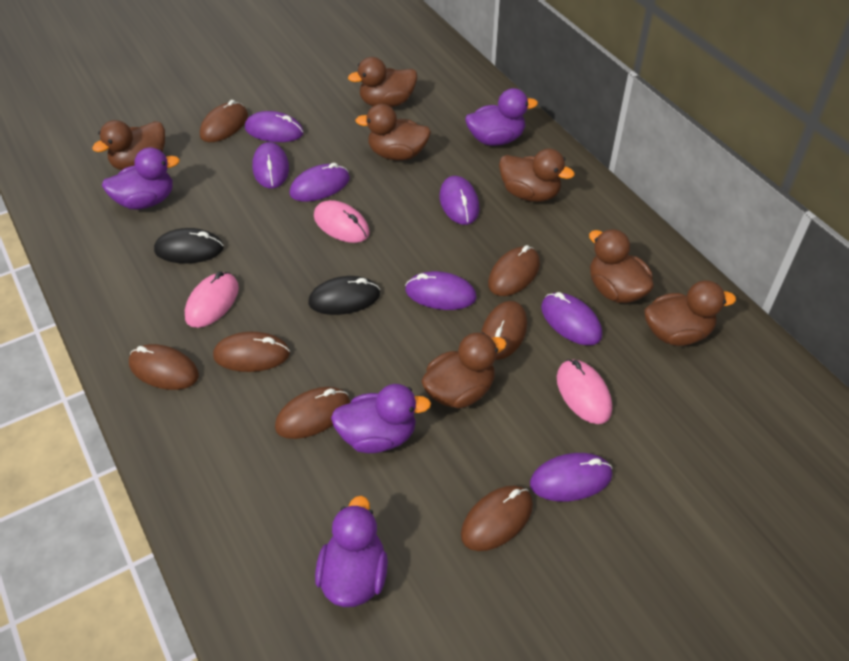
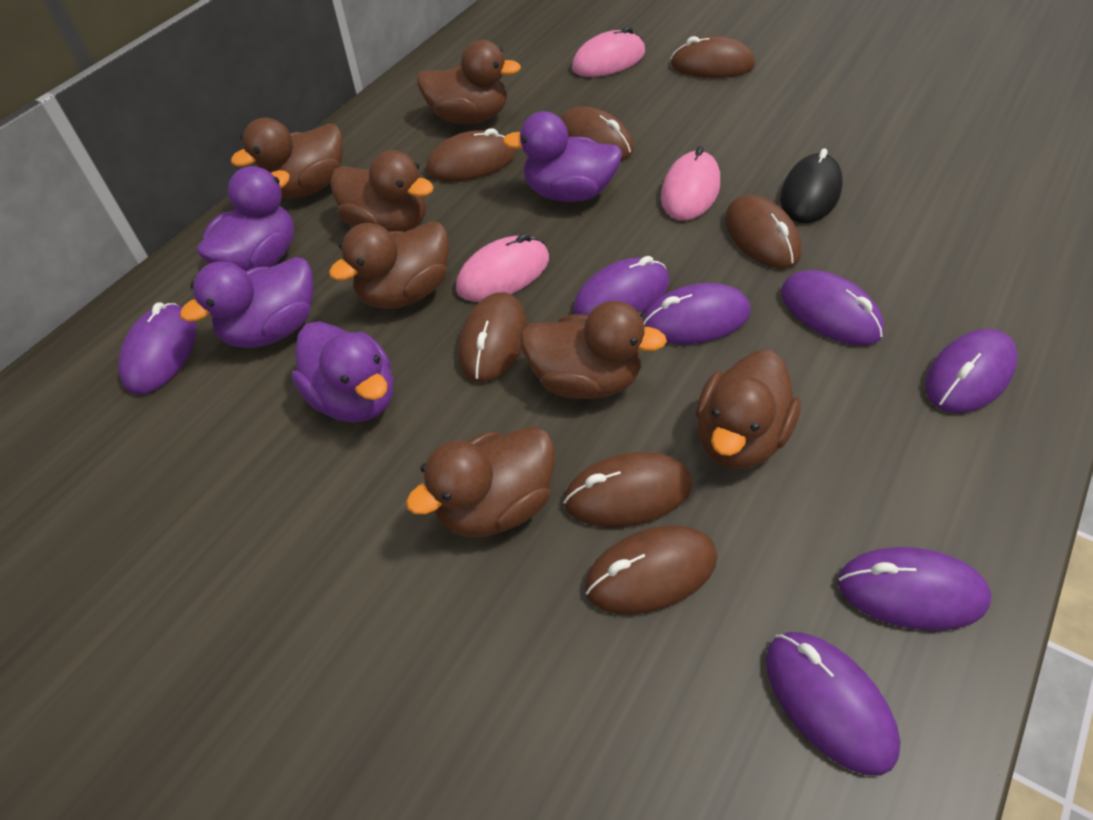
black mouse: [154,228,224,263] [308,276,380,315] = 2 -> [780,148,843,223] = 1

